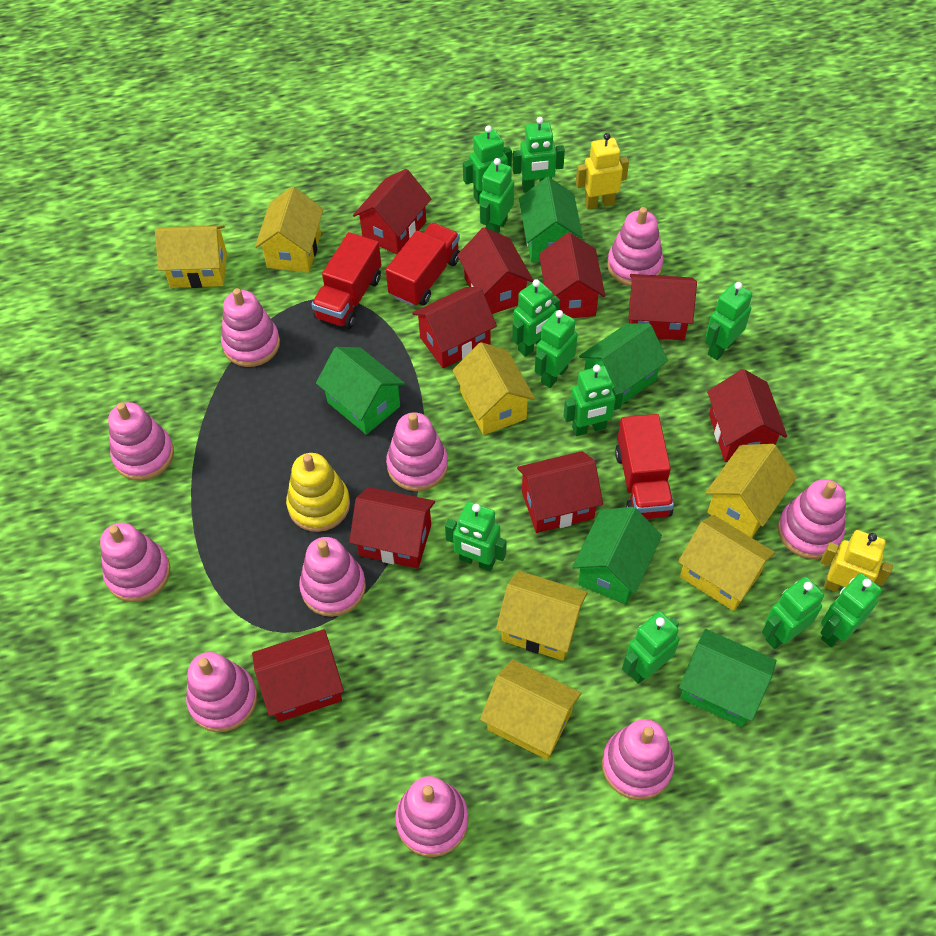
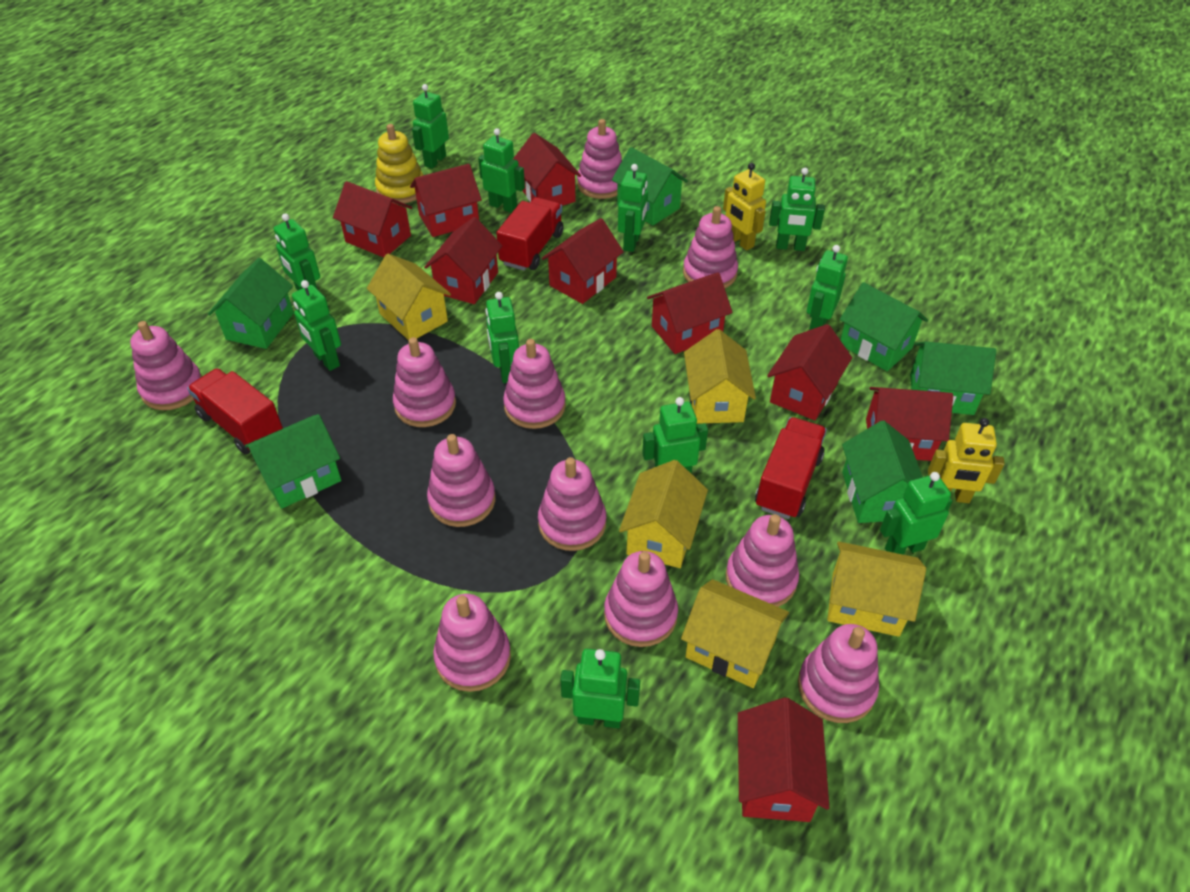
green house: [316,347,405,435] [519,177,583,262] [572,507,662,605] [579,323,668,404] [679,629,777,727] = 5 -> [208,258,294,349] [245,414,341,509] [612,147,688,226] [840,282,928,371] [842,420,923,523] [910,341,996,415] = 6
pink stacking toy: [100,523,170,602] [108,402,174,481] [186,652,257,732] [221,288,280,367] [299,537,366,617] [386,412,448,491] [395,776,469,857] [602,719,675,800] [607,207,663,286] [778,479,846,559] = 10 -> [130,321,202,410] [393,337,456,427] [427,434,495,527] [433,594,511,692] [503,339,566,429] [538,457,606,551] [577,119,622,199] [604,551,678,647] [683,206,738,288] [726,514,799,607] [798,624,879,723] = 11
yellow house: [155,225,227,288] [255,187,324,273] [452,342,535,435] [480,660,581,760] [496,571,587,661] [678,515,775,611] [706,444,797,538] = 7 -> [367,254,451,340] [619,460,708,568] [681,579,789,688] [684,329,756,424] [827,541,926,637] = 5

